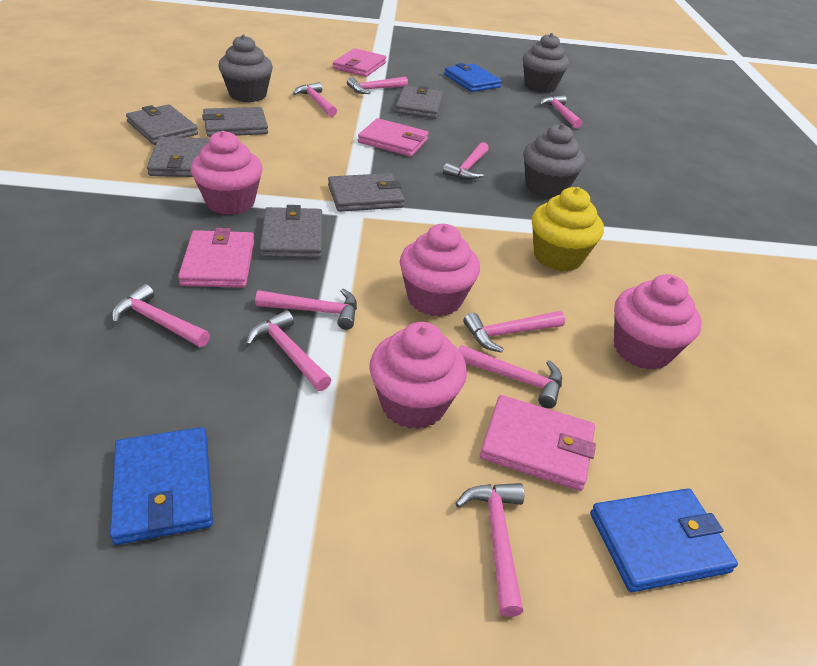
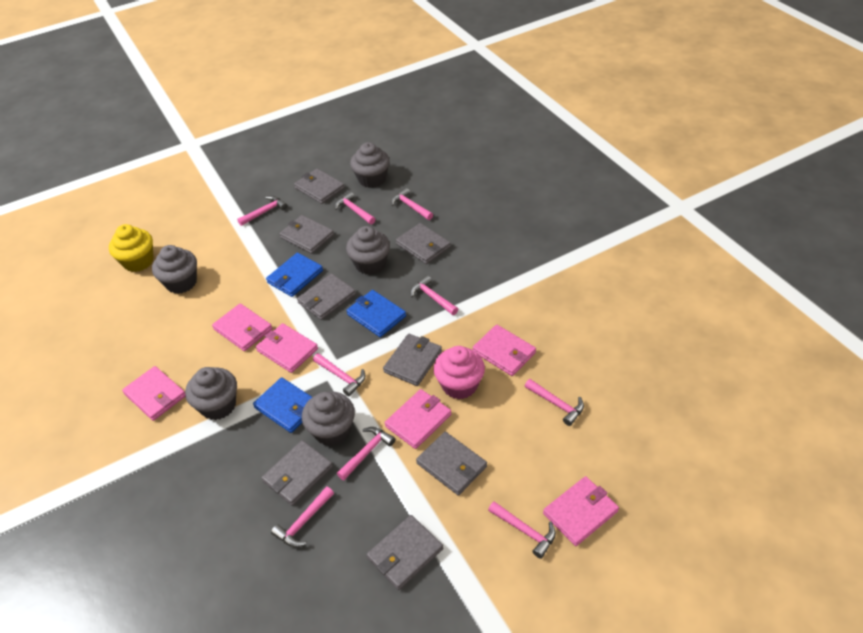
grey cupcake: [218,35,273,102] [523,33,569,93] [523,124,585,198] = 3 -> [152,245,197,294] [185,367,237,420] [302,391,355,446] [346,226,390,275] [350,142,390,188] = 5
grey wallet: [126,104,198,145] [147,137,209,177] [202,107,268,137] [260,205,322,259] [328,173,405,212] [395,86,443,119] = 6 -> [262,440,333,506] [279,215,334,254] [294,169,345,204] [297,273,356,320] [366,515,443,590] [383,334,442,386] [396,223,451,264] [416,432,487,496] = 8
pink cupcake: [191,131,263,215] [369,322,467,429] [400,224,480,317] [614,274,702,370] = 4 -> [434,346,485,399] = 1
pink hammer: [112,284,210,347] [246,310,331,391] [255,289,357,330] [293,82,337,117] [347,76,408,94] [443,142,489,180] [455,483,524,617] [458,345,562,408] [464,311,565,353] [539,95,582,129] = 10 -> [237,196,287,226] [271,486,334,547] [313,353,365,396] [335,192,375,224] [337,427,396,480] [391,188,433,220] [410,275,458,315] [488,501,556,559] [525,379,584,426] = 9
pink wallet: [178,228,254,288] [333,48,386,77] [358,118,429,157] [480,395,596,491] = 4 -> [122,366,185,421] [212,303,272,351] [256,323,318,373] [385,389,451,449] [473,325,536,376] [543,476,619,546] = 6

